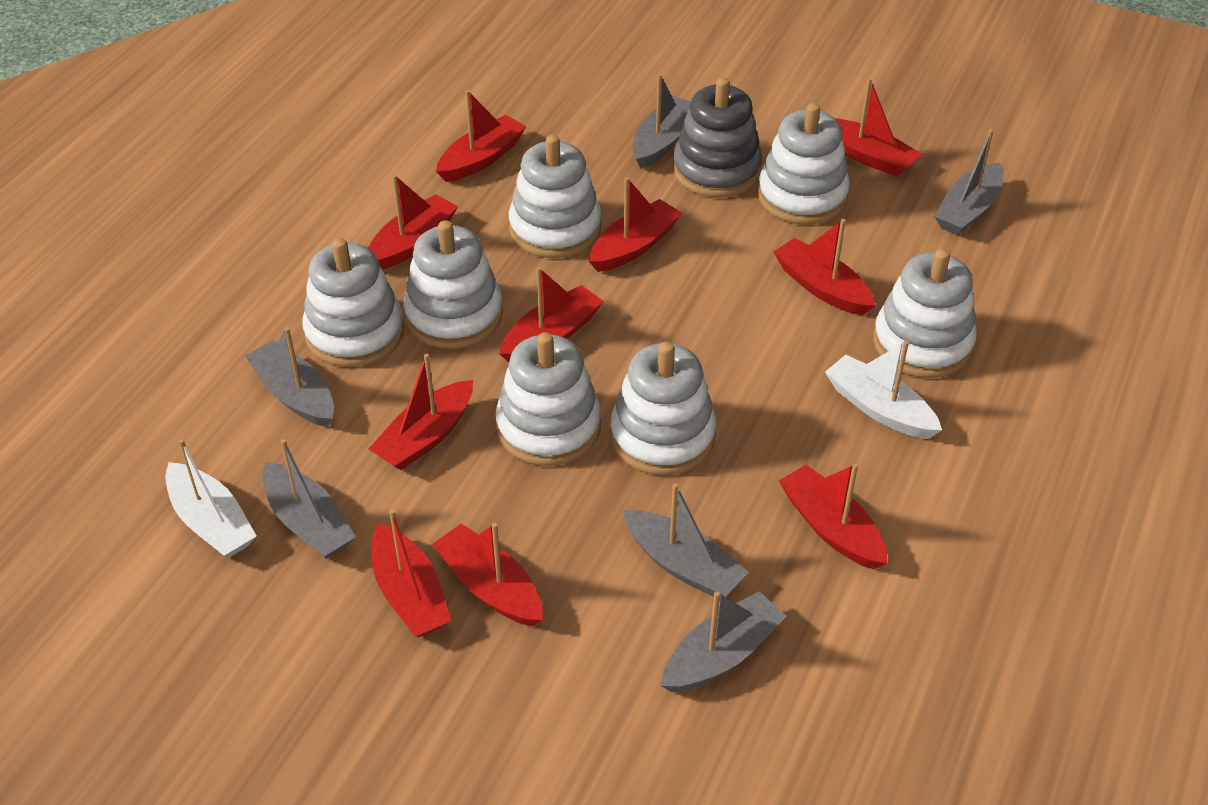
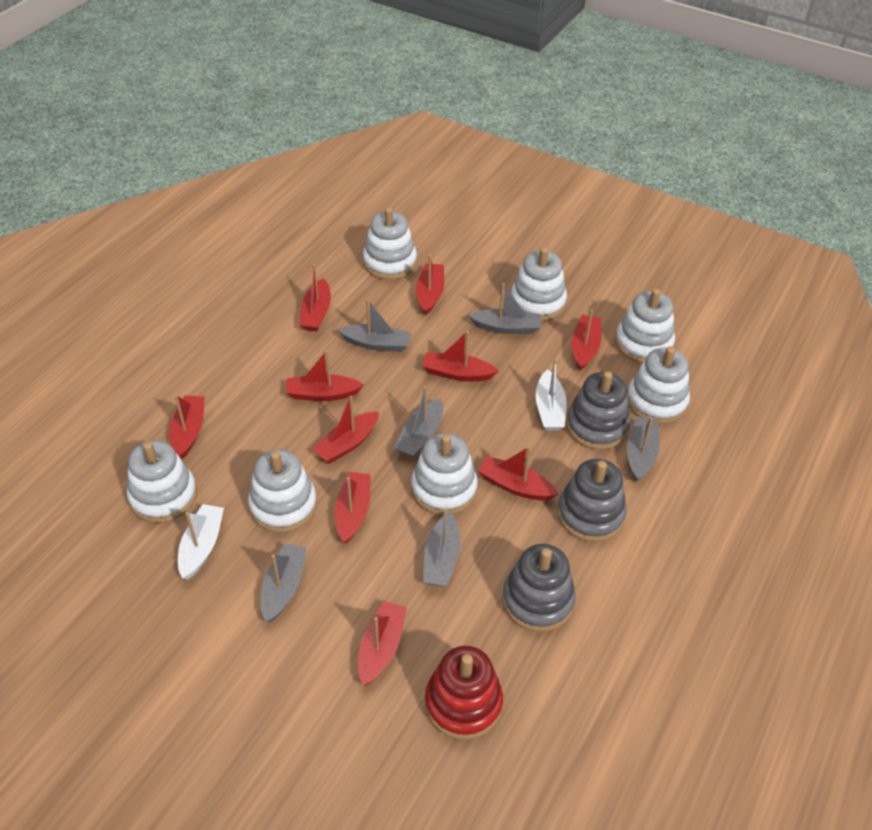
grey stacking toy: [673,77,762,198] = 1 -> [502,544,576,632] [557,459,627,542] [566,371,631,450] = 3
red stacking toy: none = 0 -> [425,646,503,740] = 1

